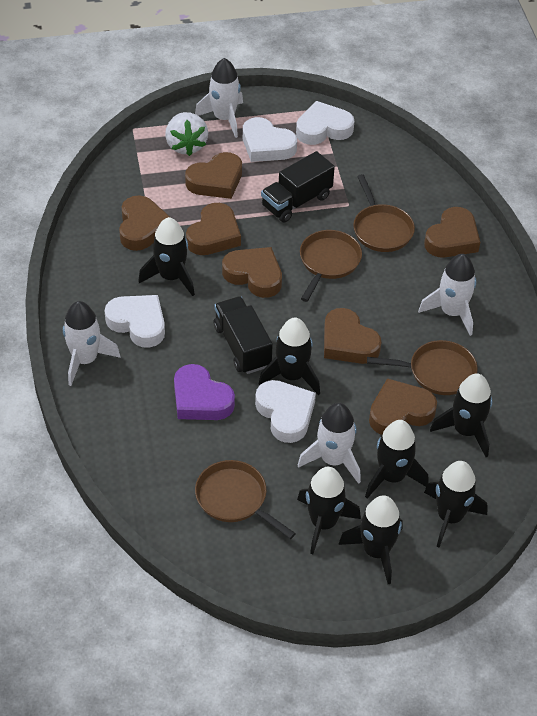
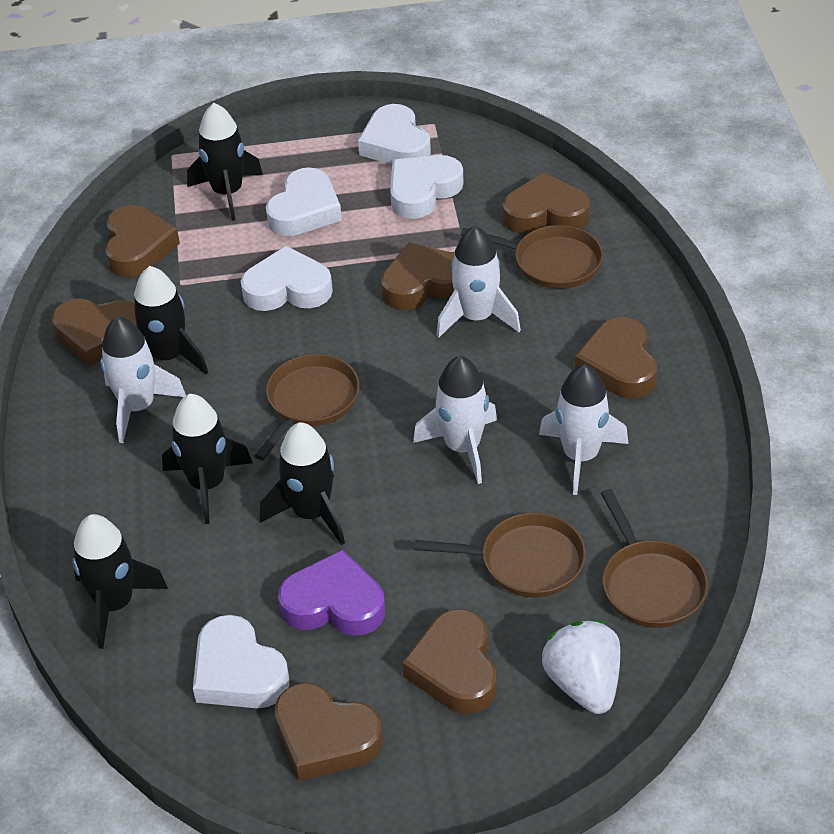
black rocket: [138,217,195,296] [259,318,320,395] [297,467,361,554] [338,495,403,584] [365,420,429,498] [424,461,488,548] [430,373,492,457] = 7 -> [72,514,168,649] [134,266,208,374] [162,394,253,524] [187,103,263,221] [260,422,345,545] = 5
black truck: [214,296,273,374] [261,151,335,222] = 2 -> none = 0
white heart: [105,295,165,348] [243,117,297,162] [255,380,316,443] [296,101,354,145] = 4 -> [193,615,290,708] [241,246,333,311] [266,167,342,236] [358,104,431,164] [390,155,464,219] = 5

